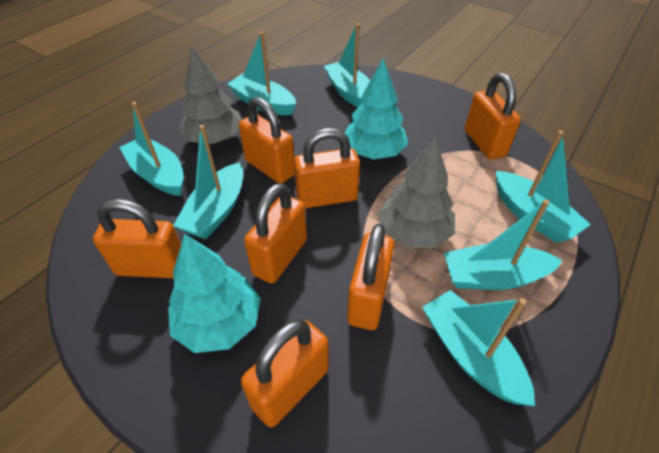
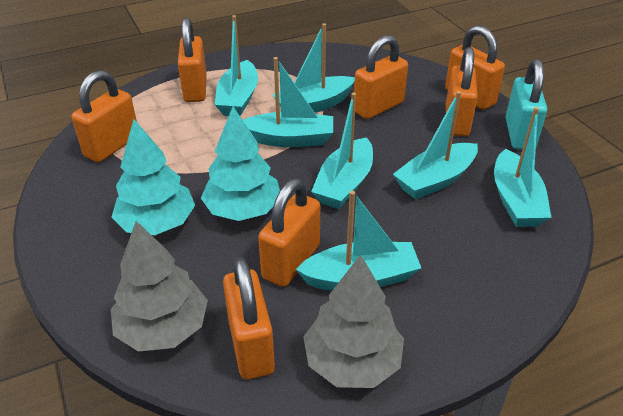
turquoise padlock: none = 0 -> [505,59,547,150] = 1

